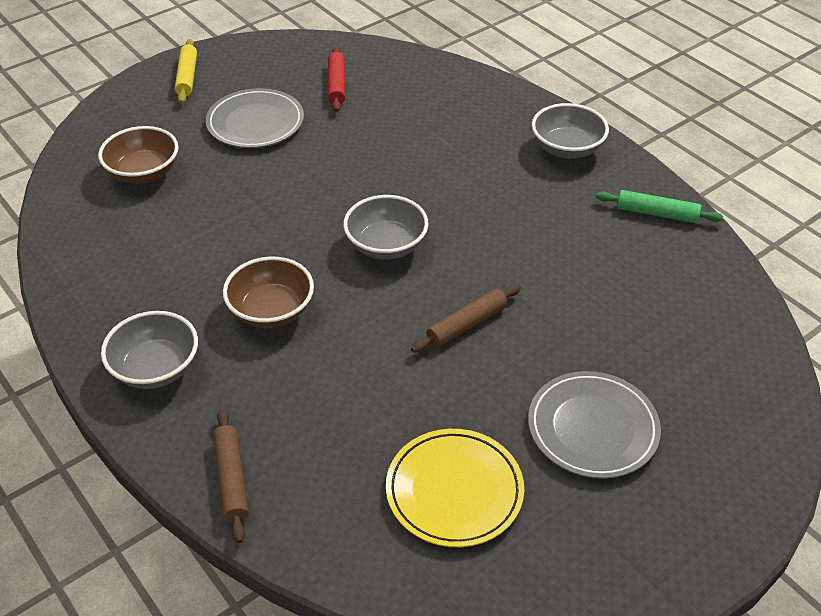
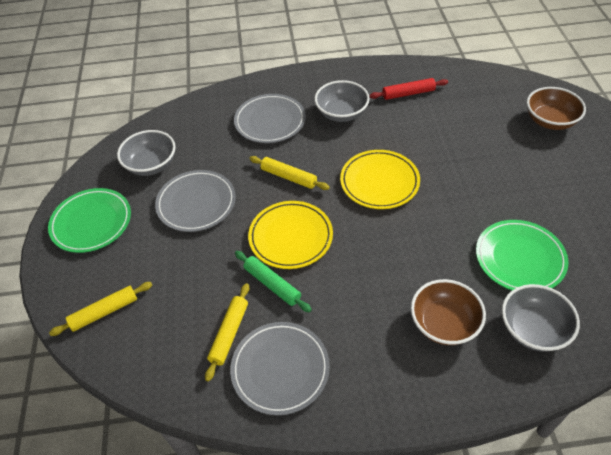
brown rolling pin: [213,409,249,543] [411,284,521,352] = 2 -> none = 0
green plate: none = 0 -> [48,188,131,253] [476,220,568,290] = 2
grey plate: [206,88,304,148] [528,371,661,479] = 2 -> [155,170,236,232] [230,322,330,416] [234,94,306,143] = 3
yellow plate: [386,429,524,547] = 1 -> [248,201,333,269] [340,150,420,209] = 2
yellow rolling pin: [175,39,197,103] = 1 -> [49,282,152,336] [205,283,249,382] [249,156,330,190] = 3

